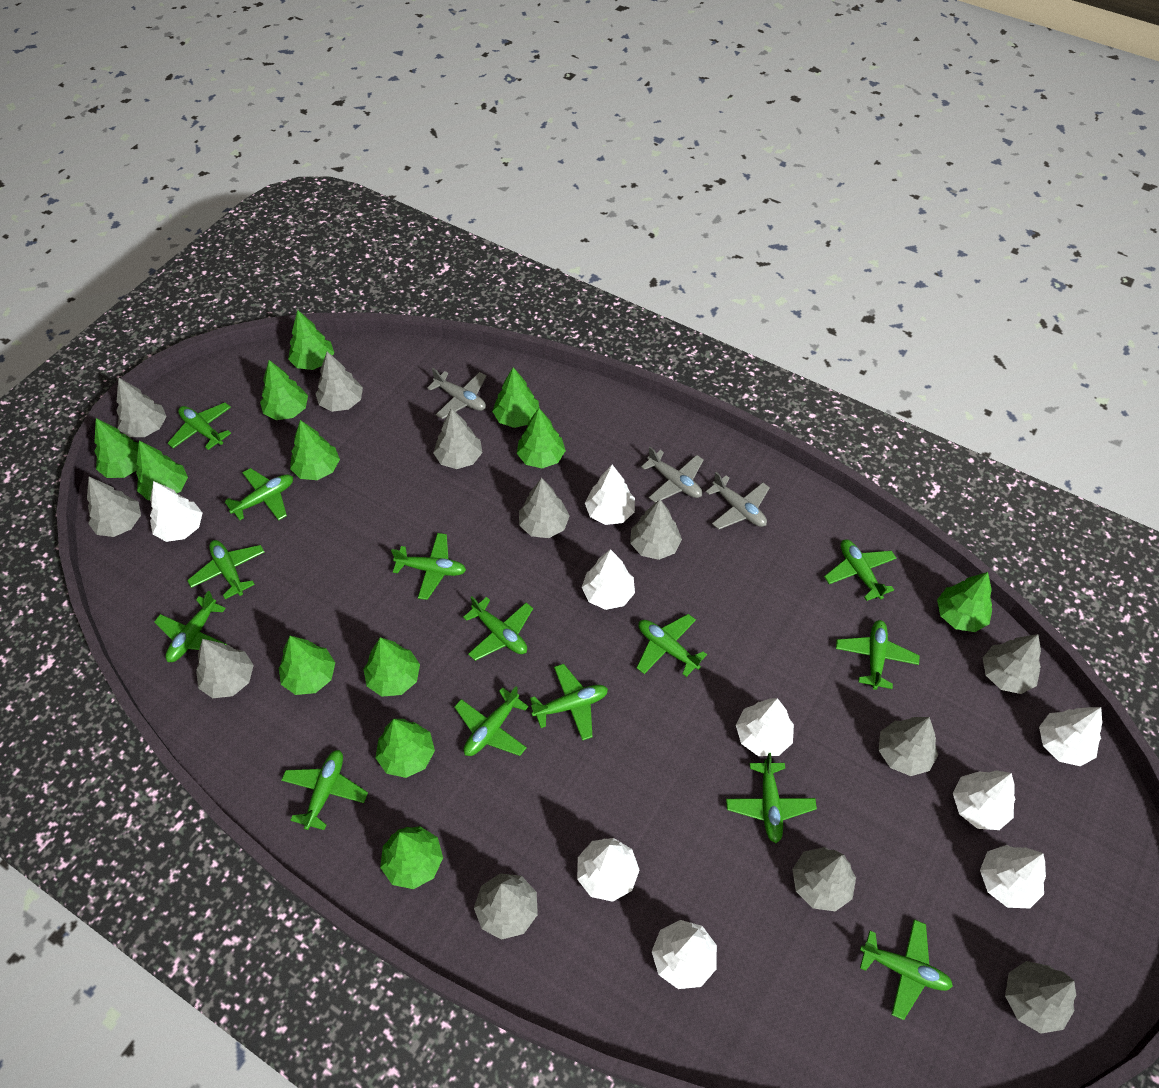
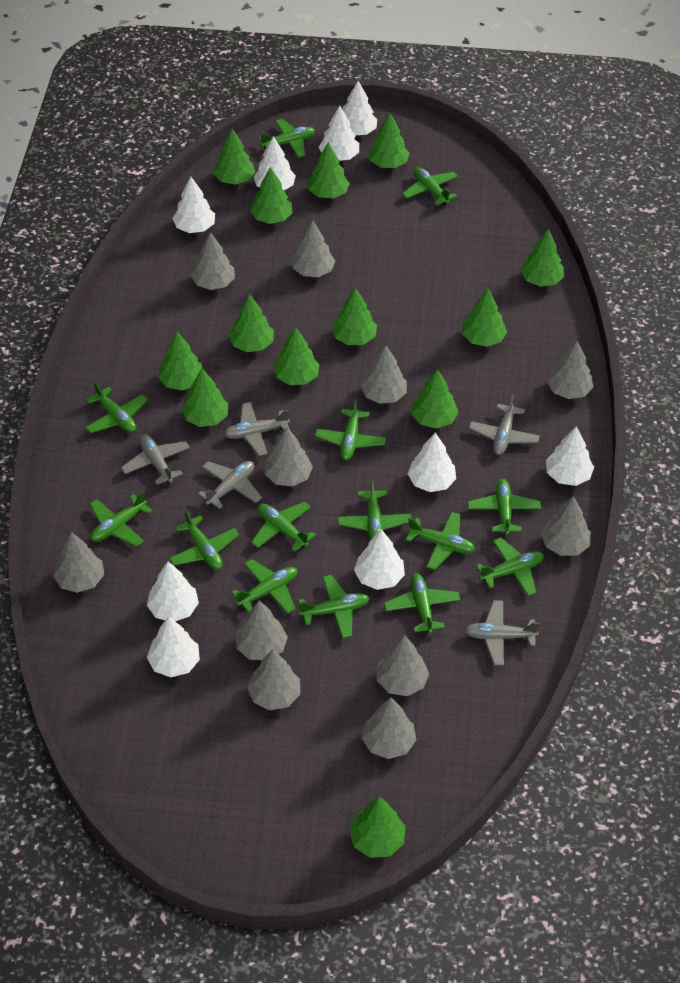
green tree: [94,418,139,478] [136,441,188,500] [260,360,308,420] [279,636,335,695] [288,310,335,370] [290,420,340,480] [364,637,420,697] [375,719,435,778] [380,826,443,889] [492,367,539,428] [517,408,566,468] [937,572,992,632] = 12 -> [158,332,203,390] [181,368,229,427] [213,129,255,185] [228,294,274,352] [250,167,293,224] [273,327,320,385] [308,142,350,198] [332,287,377,345] [349,797,406,858] [368,113,409,168] [411,369,459,428] [462,289,507,347] [520,229,564,286] = 13
grey plane: [427,368,486,419] [641,447,704,503] [706,472,770,529] = 3 -> [121,434,190,485] [198,461,262,509] [224,402,290,456] [464,600,540,665] [469,395,540,455] = 5
grey tree: [87,477,141,537] [116,377,166,437] [196,639,254,698] [315,352,363,412] [433,408,482,469] [474,873,538,940] [519,478,569,538] [630,499,682,560] [792,847,856,911] [878,717,938,776] [983,634,1041,694] [1005,961,1076,1034] = 12 -> [53,532,104,593] [191,232,235,290] [236,600,288,660] [247,649,300,710] [265,427,313,487] [292,220,335,277] [361,345,407,404] [362,698,416,759] [377,635,429,696] [541,496,591,556] [547,341,594,399] = 11

